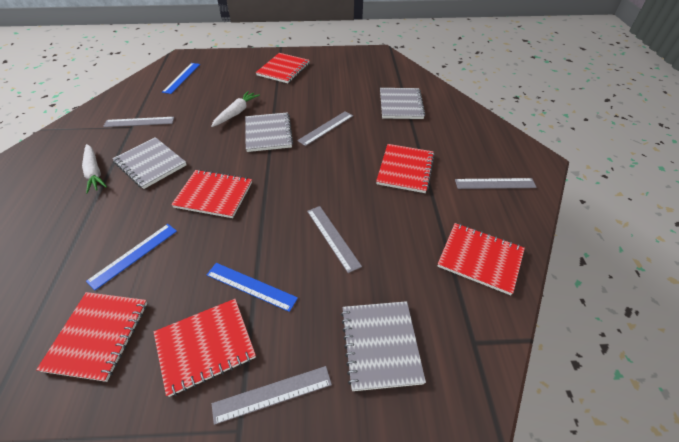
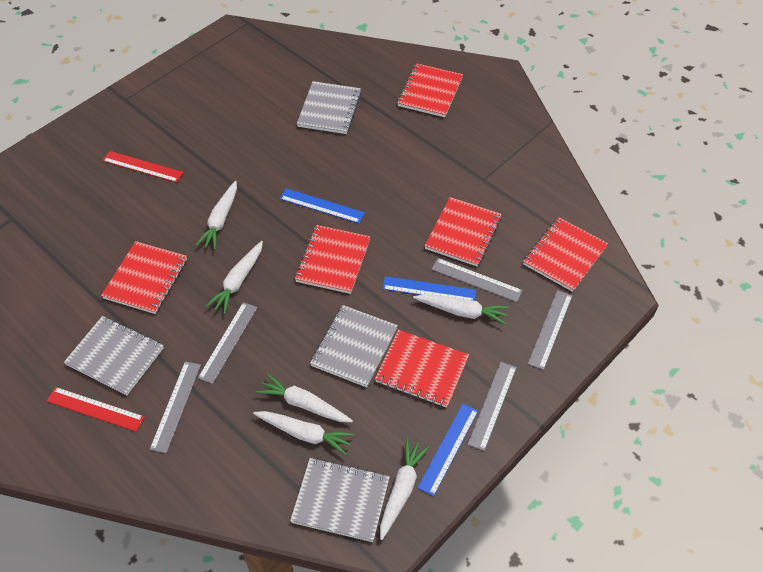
red ruler: none = 0 -> [47,387,145,432] [102,151,184,183] = 2
white carrot: [82,144,107,193] [211,91,260,127] = 2 -> [195,181,237,250] [206,241,263,314] [253,411,355,455] [256,374,353,422] [380,438,430,540] [413,294,509,325] = 6

